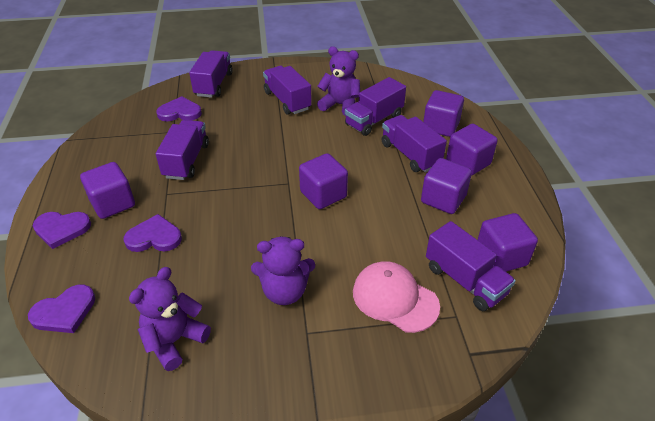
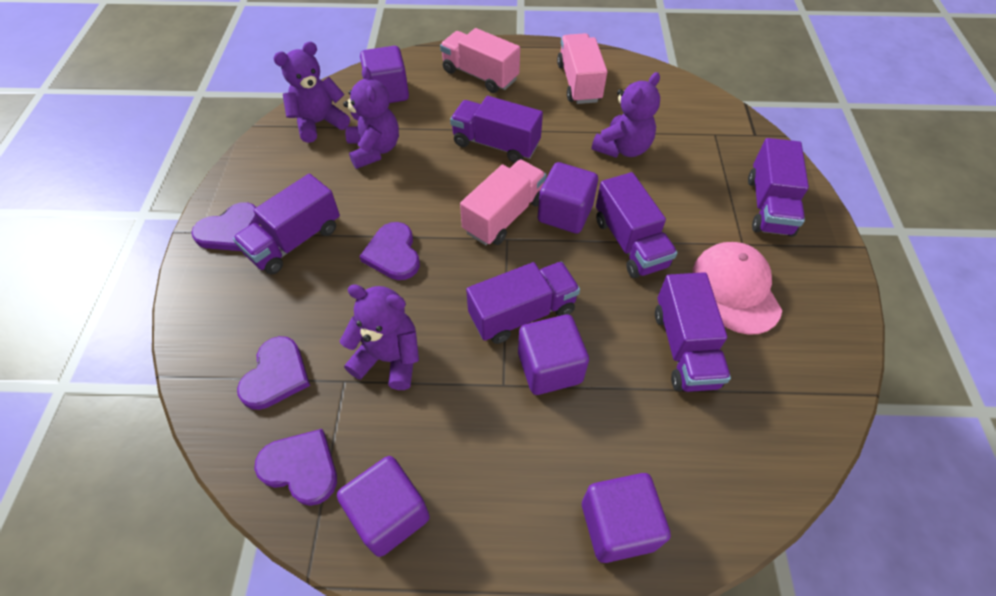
pink truck: none = 0 -> [440,28,520,93] [460,160,546,245] [557,33,607,104] = 3
purple cube: [80,162,135,219] [299,153,348,209] [421,158,472,214] [423,90,464,137] [446,124,498,176] [478,213,538,272] = 6 -> [337,456,430,557] [360,46,409,103] [518,315,589,395] [537,162,598,234] [582,473,671,563] = 5
purple teddy bear: [129,267,211,371] [251,236,315,305] [317,46,360,116] = 3 -> [273,42,350,143] [340,284,419,390] [343,66,399,169] [592,72,660,158] = 4

